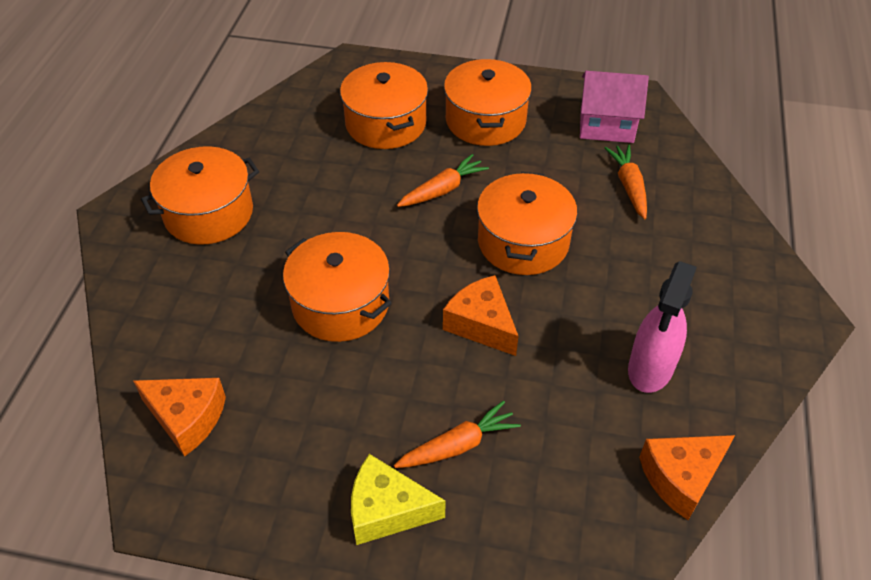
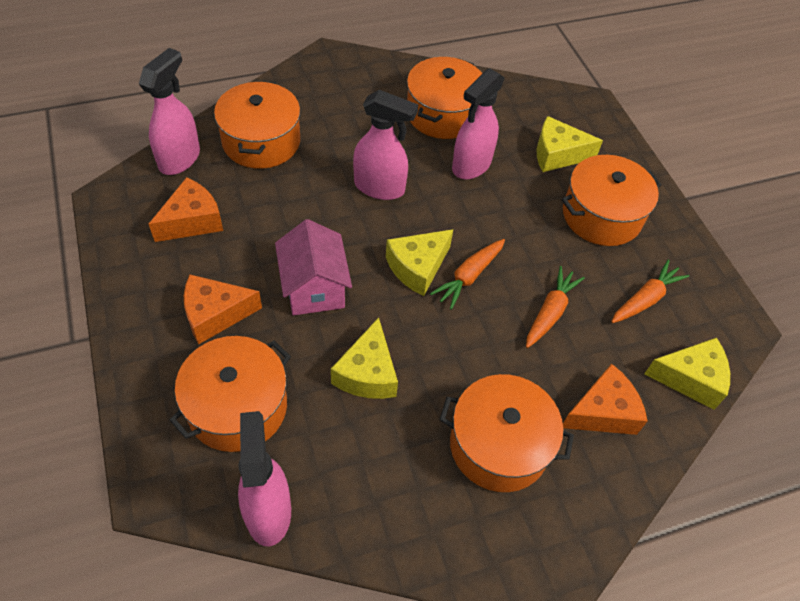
pink spray bottle: [628,261,697,393] = 1 -> [139,48,200,175] [238,411,291,546] [353,90,418,200] [452,68,505,179] = 4
yellow cheese: [351,454,446,545] = 1 -> [331,317,398,399] [386,229,453,296] [537,116,603,172] [644,338,730,409] = 4

